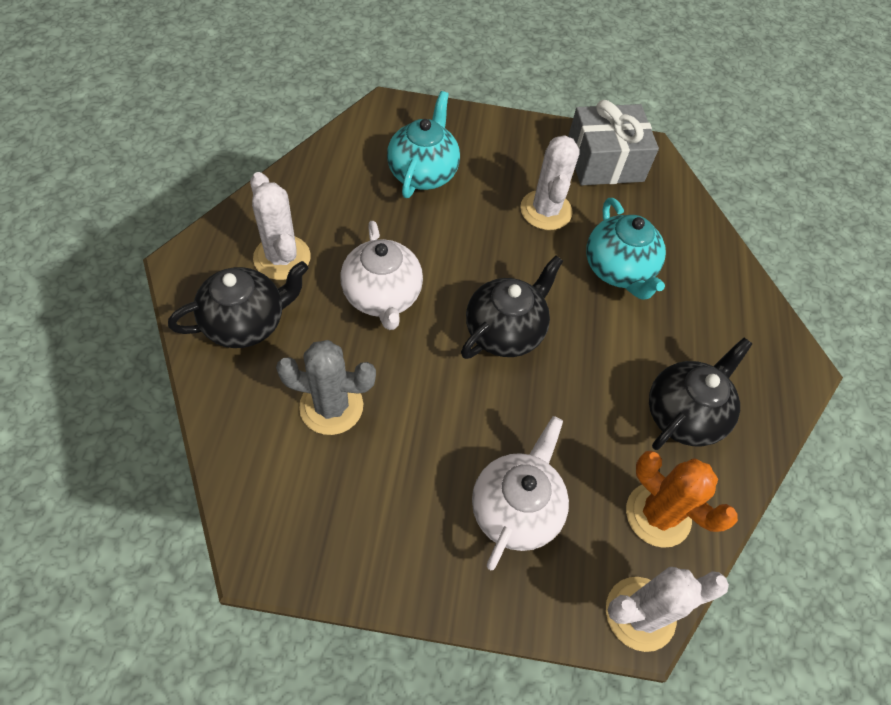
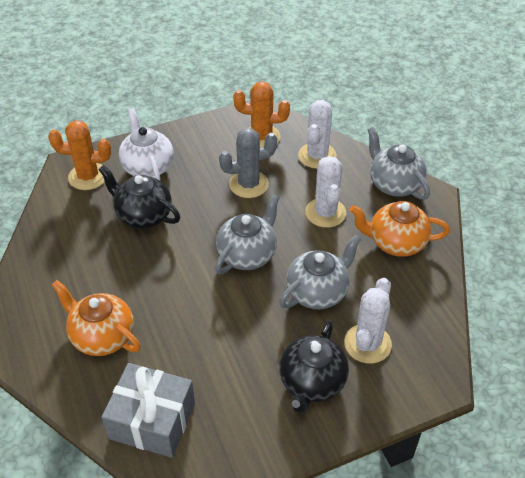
black teapot: [168,261,308,348] [461,255,563,359] [649,338,752,450] = 3 -> [98,165,180,229] [279,320,349,413] = 2
grey teapot: none = 0 -> [215,194,280,274] [279,234,361,309] [368,127,430,200] = 3
orange cactus: [626,451,738,548] = 1 -> [48,120,111,190] [233,81,290,148] = 2
orange teapot: none = 0 -> [52,280,141,356] [350,201,450,257] = 2
turquoise teapot: [387,91,460,198] [586,198,666,300] = 2 -> none = 0
white teapot: [340,221,423,330] [472,416,569,570] = 2 -> [119,108,174,181] = 1

